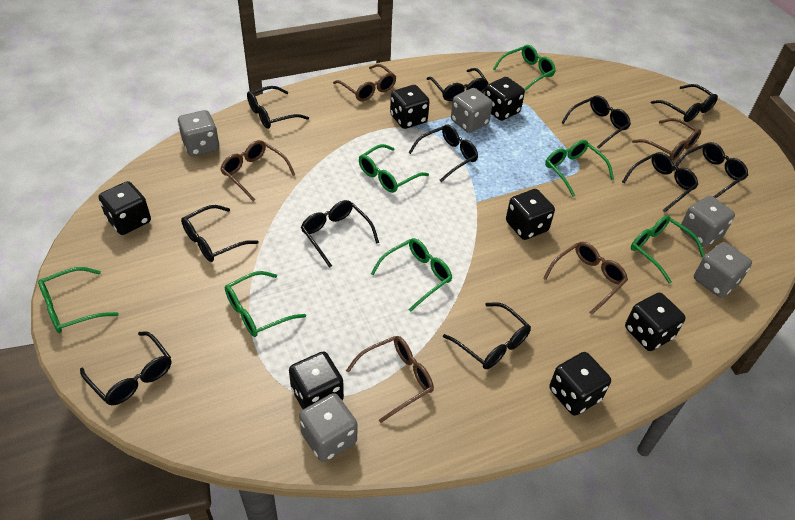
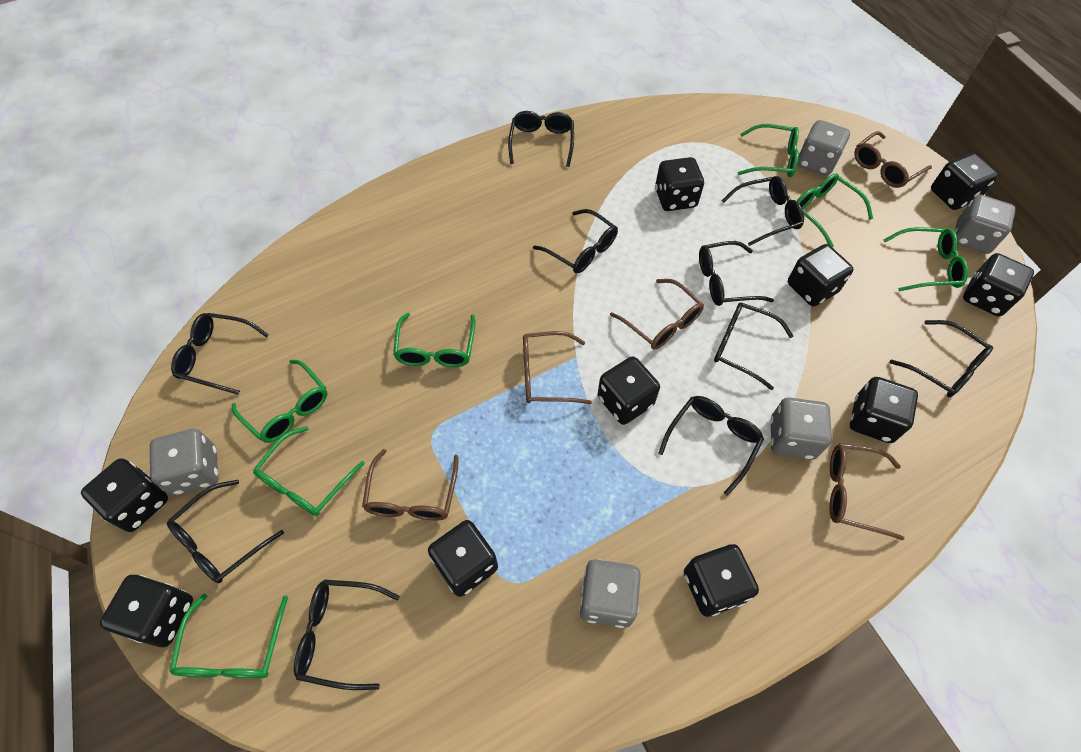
black dice: [99,181,151,235] [289,352,344,409] [390,85,430,129] [485,77,525,121] [506,189,555,240] [549,352,611,416] [625,293,686,351] = 7 -> [81,458,168,532] [100,575,193,647] [428,520,498,597] [597,356,660,425] [655,157,704,211] [684,544,759,617] [788,244,853,306] [850,377,918,443] [931,153,998,210] [963,253,1034,316] = 10
black glasses: [80,331,171,405] [181,205,259,262] [247,86,309,129] [301,200,379,268] [408,124,478,182] [427,68,488,101] [443,302,531,369] [561,95,631,149] [622,152,698,212] [651,84,718,122] [673,142,748,198] = 11 -> [167,480,284,583] [171,313,269,395] [294,580,400,690] [508,111,574,167] [533,209,618,273] [658,396,764,496] [699,241,774,306] [714,302,793,390] [722,176,804,246] [889,320,993,397] = 10

